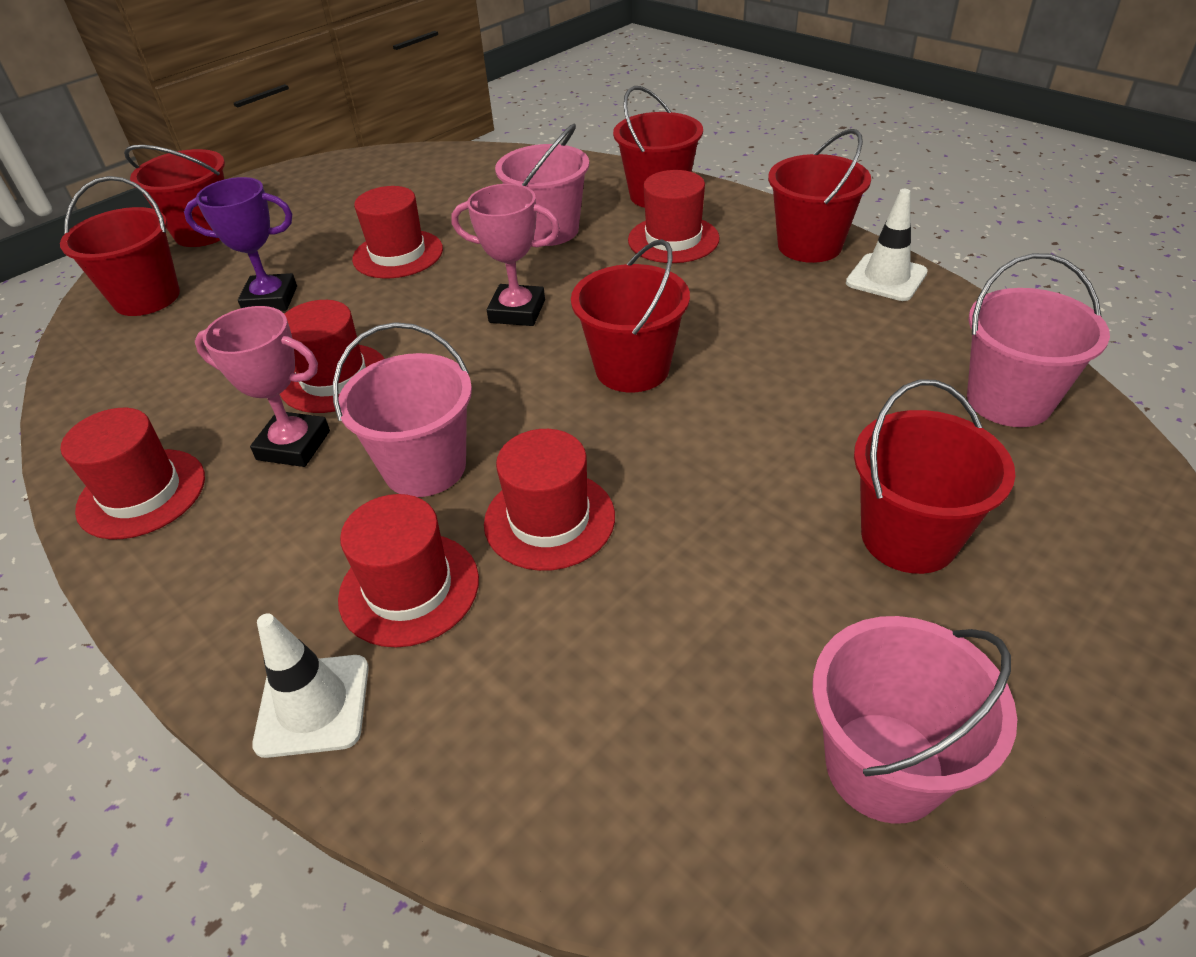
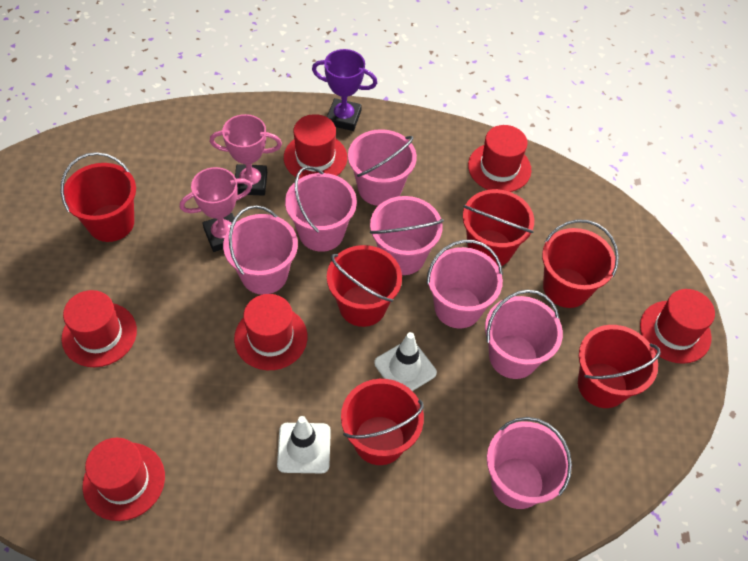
pink bucket: [333,322,472,497] [495,124,589,246] [812,616,1017,824] [967,253,1110,427] = 4 -> [223,205,298,295] [285,166,357,252] [348,129,417,206] [370,196,444,275] [427,240,503,329] [485,290,563,379] [487,417,572,509] = 7

